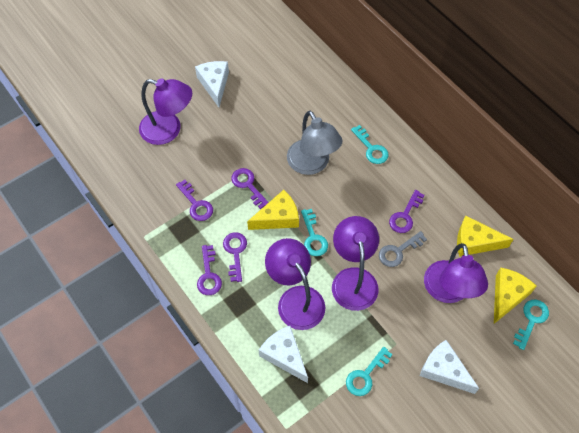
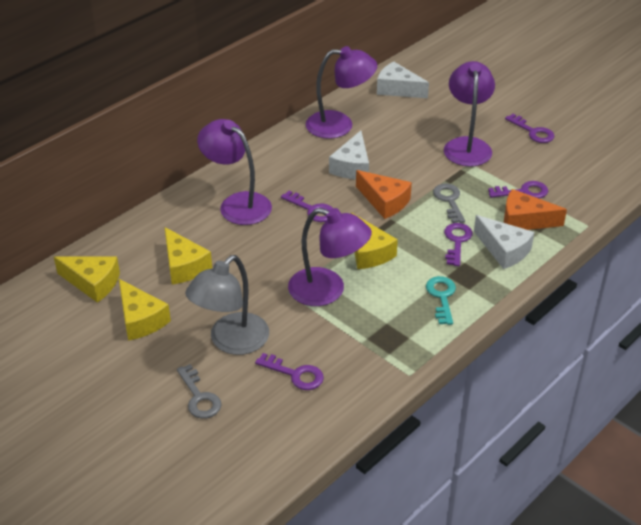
grey key: [379,231,427,267] = 1 -> [177,364,221,419] [433,184,465,223] = 2
orange cheese: none = 0 -> [356,170,412,219] [504,189,567,230] = 2
turquoise key: [301,209,328,256] [346,347,393,396] [351,125,388,164] [513,300,549,350] = 4 -> [426,276,456,325] = 1
yellow cheese: [247,190,299,230] [457,215,513,257] [494,268,537,324] = 3 -> [54,256,120,303] [119,279,171,341] [164,227,212,284] [351,213,398,269] = 4

